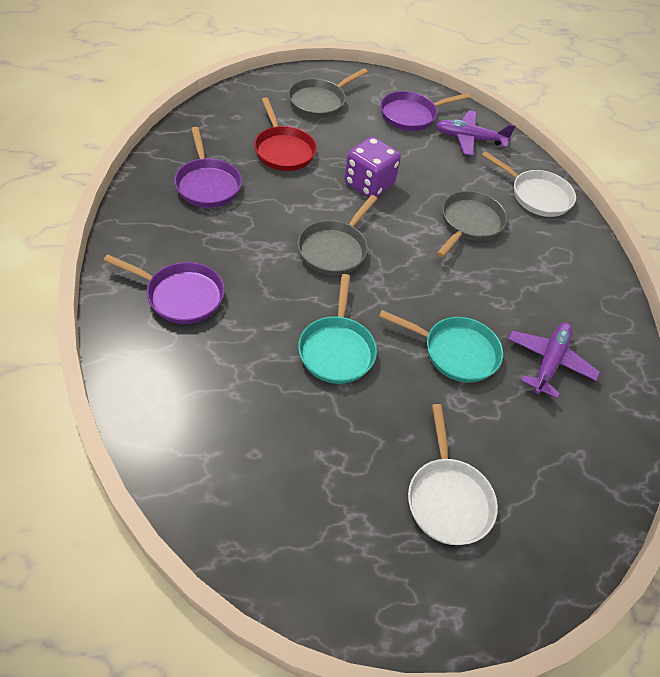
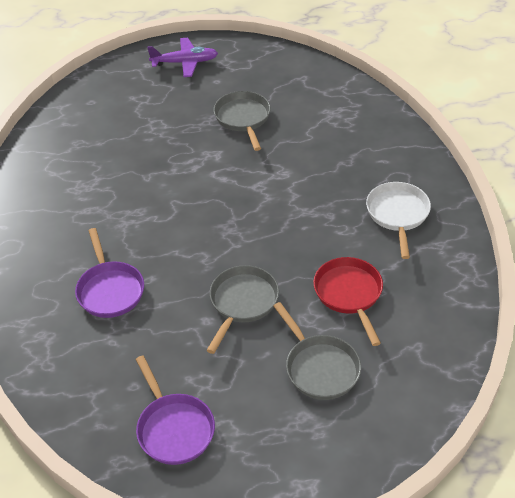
purple dice: [344,137,401,198] = 1 -> none = 0
purple pan: [103,255,224,324] [174,127,242,208] [380,91,470,131] = 3 -> [75,228,144,318] [135,356,215,465] = 2
purple plane: [436,110,516,156] [508,322,600,398] = 2 -> [147,38,218,77] = 1
turquoise pan: [298,274,377,384] [379,310,503,383] = 2 -> none = 0
white pan: [408,404,498,545] [482,151,576,217] = 2 -> [366,182,431,259] = 1

